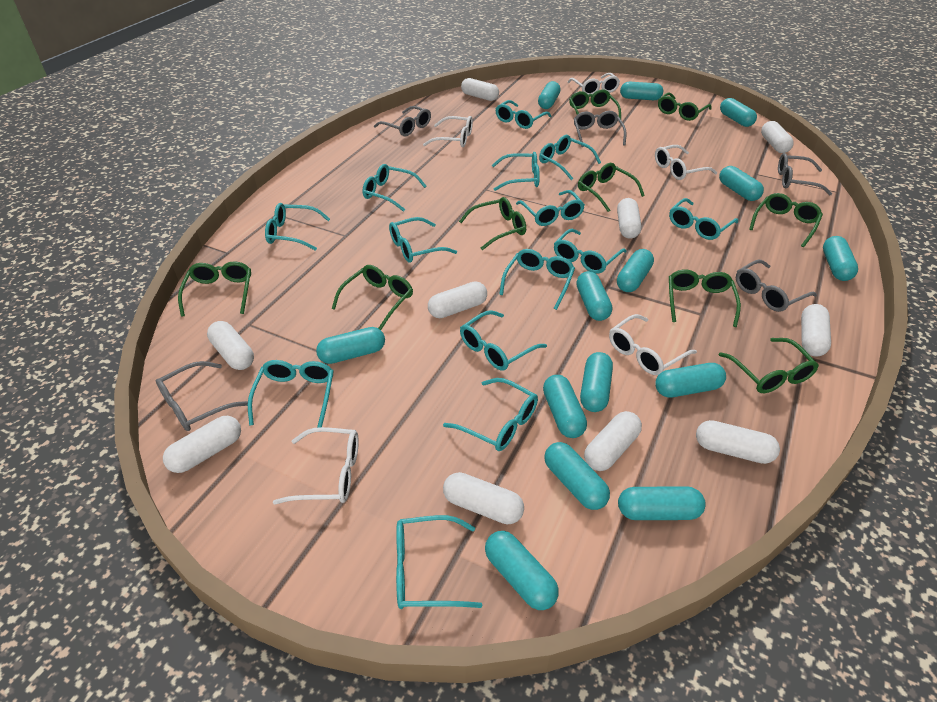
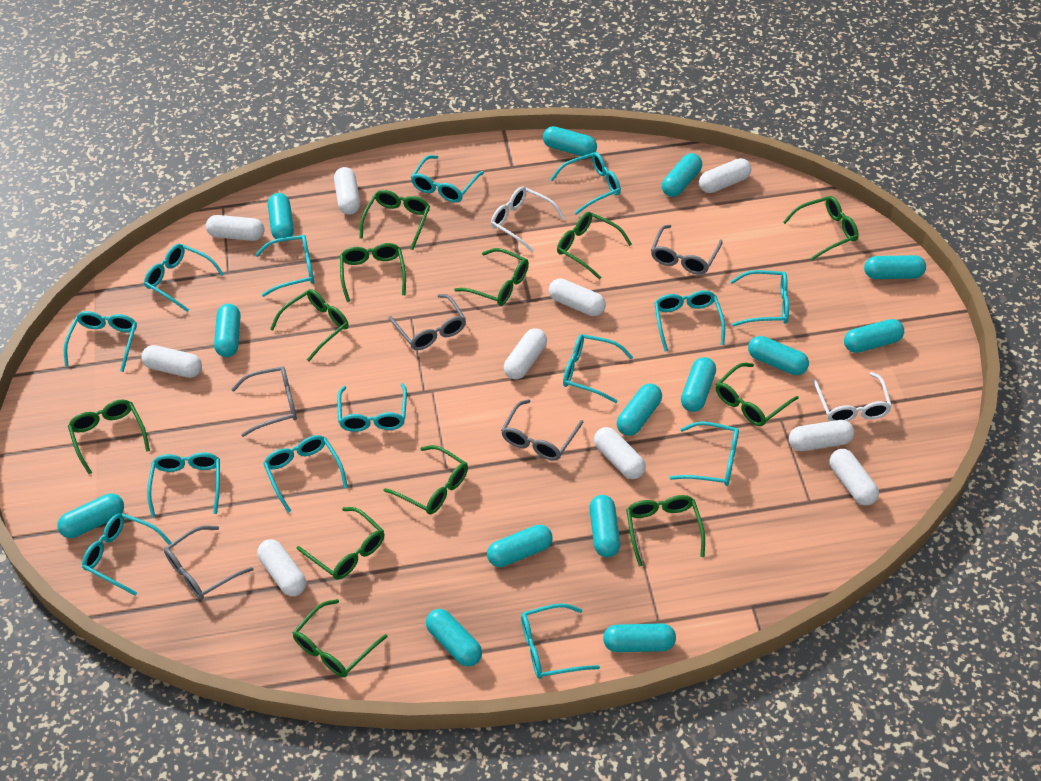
green glasses: [178,261,251,317] [332,265,413,330] [459,197,526,250] [569,89,621,119] [578,163,645,212] [658,92,711,121] [669,269,741,327] [719,338,819,393] [749,193,823,247] = 9 -> [68,400,150,474] [270,289,349,361] [292,599,388,677] [296,507,384,580] [340,243,406,302] [359,190,430,250] [383,445,468,515] [454,248,529,306] [557,212,632,279] [626,495,705,566] [716,363,799,426] [783,196,859,260] = 12
white glasses: [273,427,359,505] [423,116,473,147] [568,73,620,95] [609,314,697,375] [655,145,717,180] = 5 -> [491,187,565,253] [813,372,892,421] = 2

